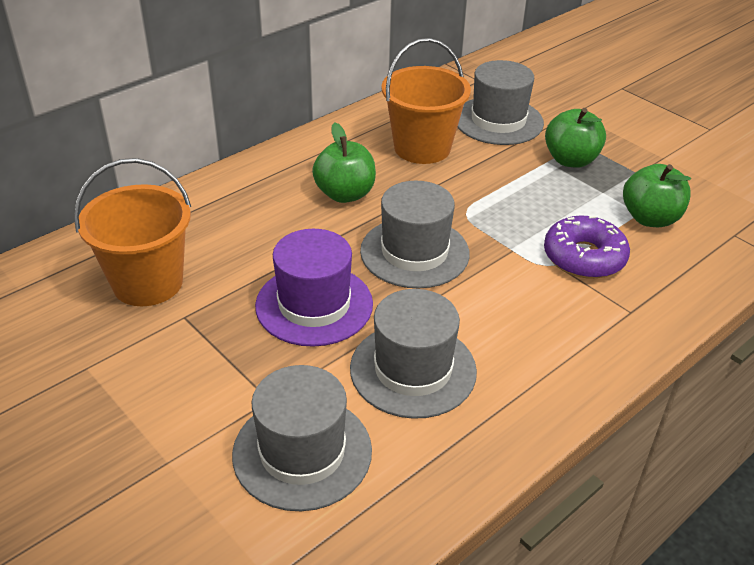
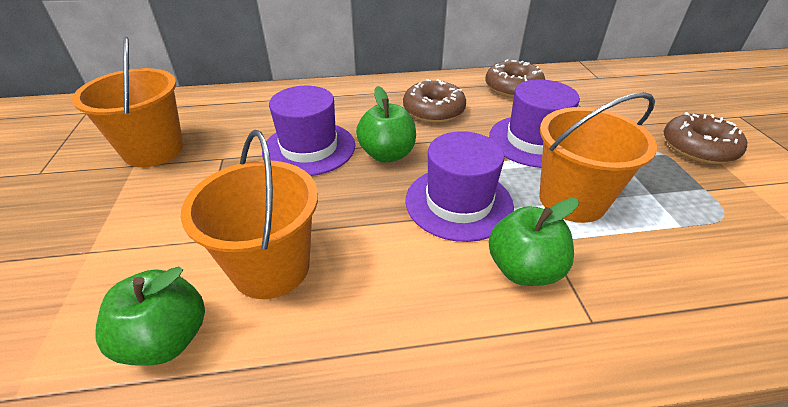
brown donut: none = 0 -> [403,79,466,123] [485,59,545,98] [664,112,747,164] = 3
grey hat: [232,365,372,511] [350,289,477,419] [360,181,470,289] [458,60,544,145] = 4 -> none = 0
orange bucket: [74,158,191,306] [381,38,471,164] = 2 -> [72,37,183,167] [181,130,318,299] [539,92,657,223] = 3
purple donut: [544,216,630,279] = 1 -> none = 0
purple hat: [255,229,373,347] = 1 -> [262,86,355,176] [405,131,514,242] [489,79,580,168] = 3

